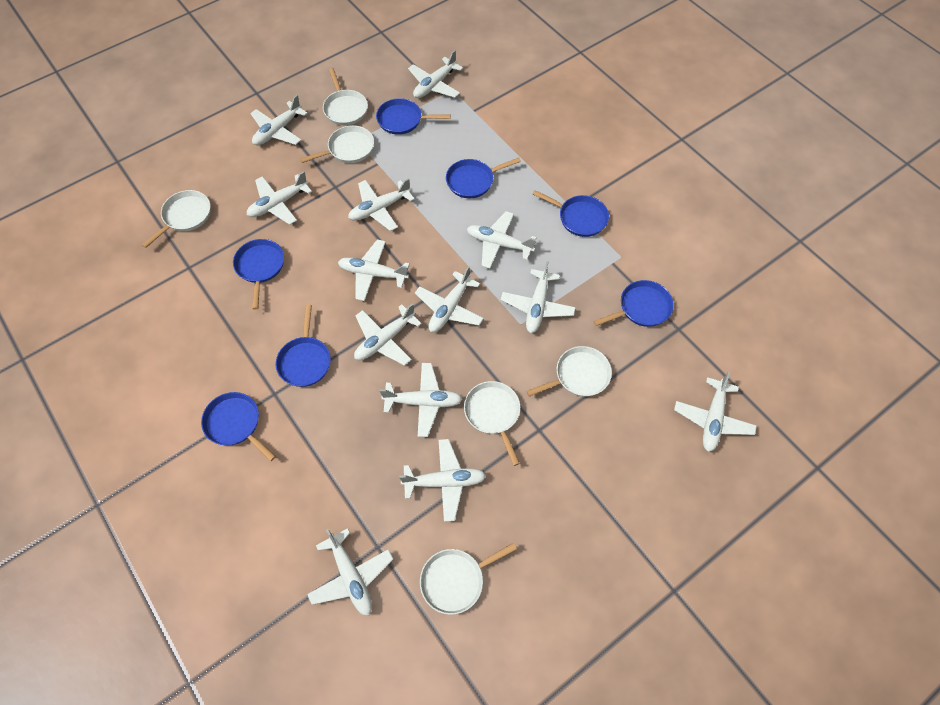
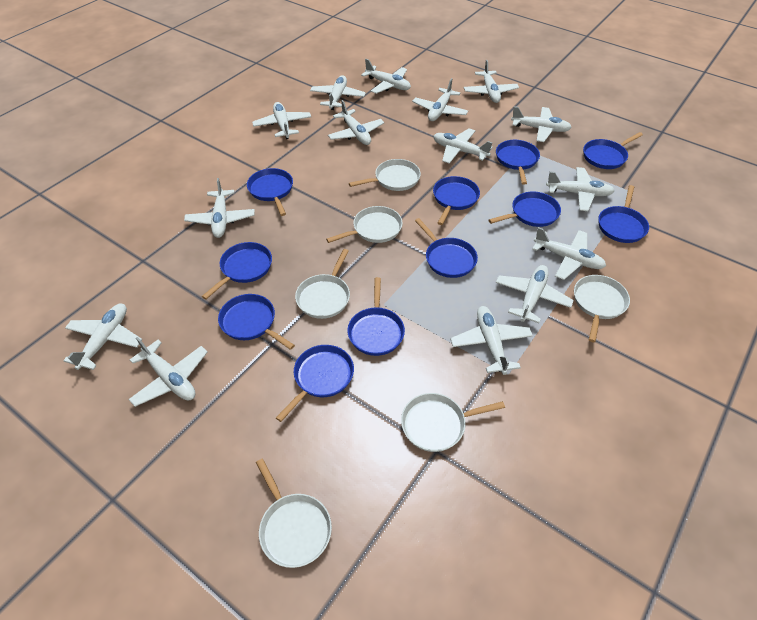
blue pan: [201,392,276,461] [233,239,284,310] [276,304,331,387] [376,98,451,135] [446,158,521,198] [533,190,609,237] [593,280,674,327] = 7 -> [202,242,272,300] [218,294,295,350] [247,168,293,216] [276,345,354,422] [347,277,405,356] [415,218,478,278] [433,176,480,225] [489,192,561,227] [496,140,540,185] [583,132,643,169] [598,185,649,243] = 11
white plane: [247,171,312,225] [250,95,308,145] [307,528,393,616] [338,239,410,301] [348,178,415,231] [354,303,422,366] [380,363,463,437] [399,439,486,522] [408,50,463,98] [415,266,484,332] [467,211,536,269] [501,261,576,333] [674,372,757,452] = 13 -> [64,304,142,370] [128,337,208,407] [184,178,255,238] [252,102,311,139] [310,75,366,110] [328,100,384,145] [361,59,411,94] [412,78,468,121] [433,129,493,164] [450,306,533,375] [464,60,519,103] [496,265,574,323] [511,106,572,142] [532,227,606,280] [546,167,615,211] = 15

